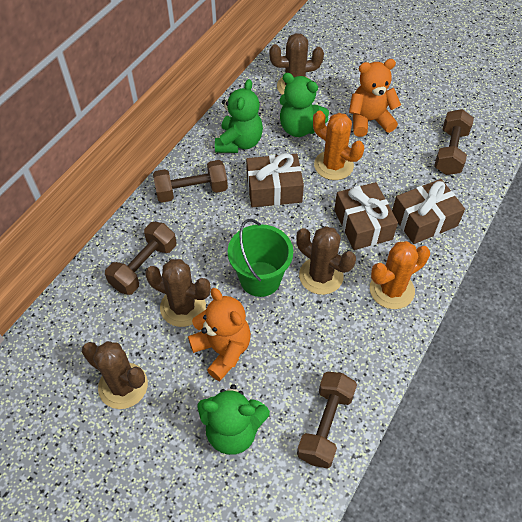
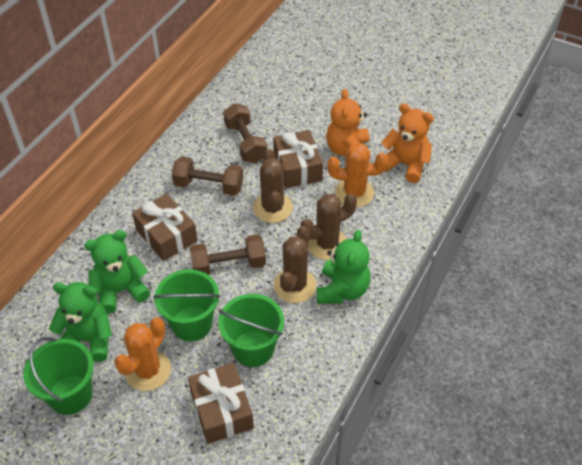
brown cactus: [82,341,148,409] [145,259,211,327] [269,33,324,95] [296,226,356,295] = 4 -> [253,149,293,223] [274,226,316,303] [300,194,357,260] = 3
brown dumbbell: [105,222,176,295] [153,160,228,203] [297,372,357,469] [434,109,474,175] = 4 -> [172,157,243,196] [190,234,266,275] [223,104,267,163] = 3
green bucket: [228,219,293,297] = 1 -> [23,337,94,415] [153,269,220,341] [218,294,284,367] = 3

